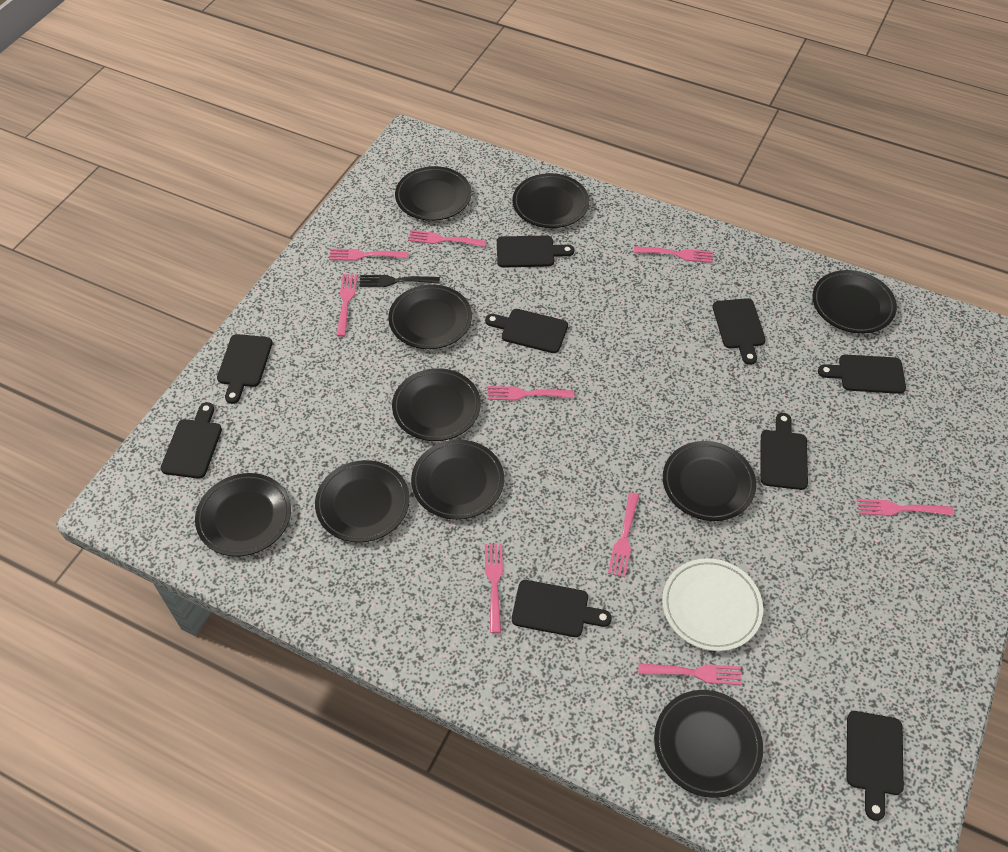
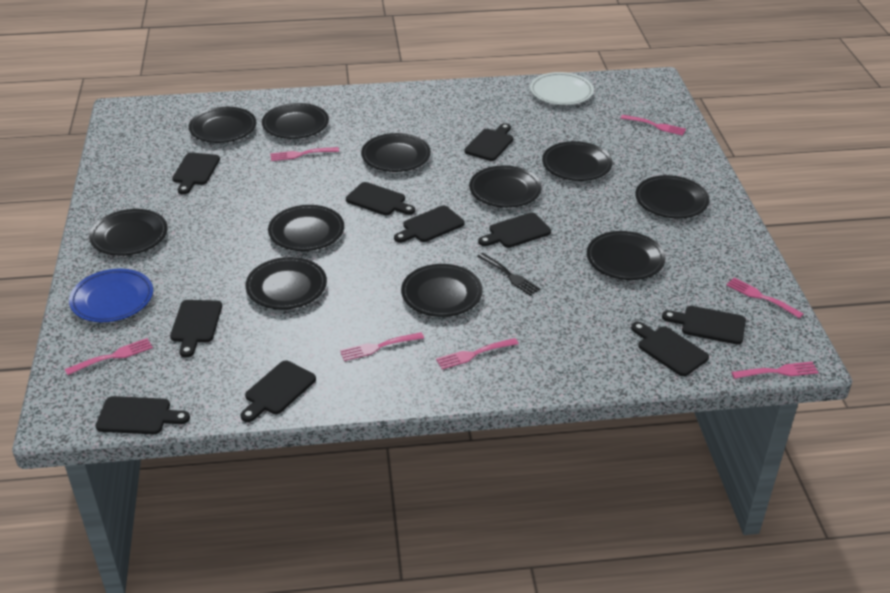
black cutting board: [160,402,222,479] [217,334,273,404] [485,309,568,353] [497,235,574,268] [512,580,612,637] [713,298,766,365] [760,413,808,490] [818,354,906,394] [847,711,904,821] = 9 -> [96,396,190,434] [170,300,222,357] [172,152,220,194] [240,360,316,422] [346,182,415,215] [394,206,464,243] [464,123,513,161] [478,213,551,248] [631,322,709,376] [662,306,746,345] = 10
black plate: [195,473,291,557] [315,460,410,543] [388,284,472,349] [392,368,481,441] [395,166,471,221] [411,440,504,520] [513,173,589,228] [654,690,763,798] [663,441,756,521] [812,270,897,334] = 10 -> [89,209,168,256] [189,107,257,143] [245,257,327,310] [262,103,329,139] [268,205,344,251] [361,133,431,172] [401,264,482,317] [469,165,542,208] [542,141,613,181] [587,231,666,280] [635,175,709,218] = 11
blue plate: none = 0 -> [69,269,153,322] = 1
pink fork: [329,249,408,261] [336,274,357,337] [408,230,486,247] [485,544,503,633] [487,386,574,400] [608,493,639,577] [634,246,713,263] [639,663,742,685] [857,499,954,516] = 9 -> [65,338,153,375] [270,147,339,161] [340,332,424,361] [436,338,519,369] [620,115,686,136] [726,278,804,318] [731,362,819,379] = 7

